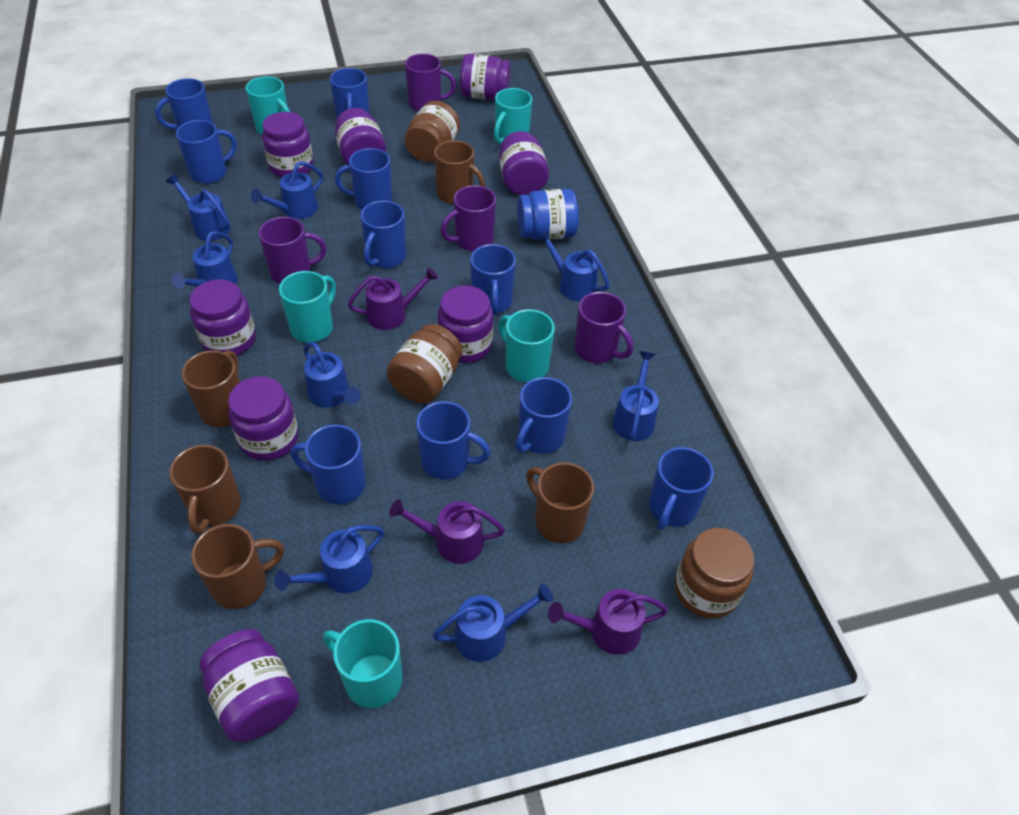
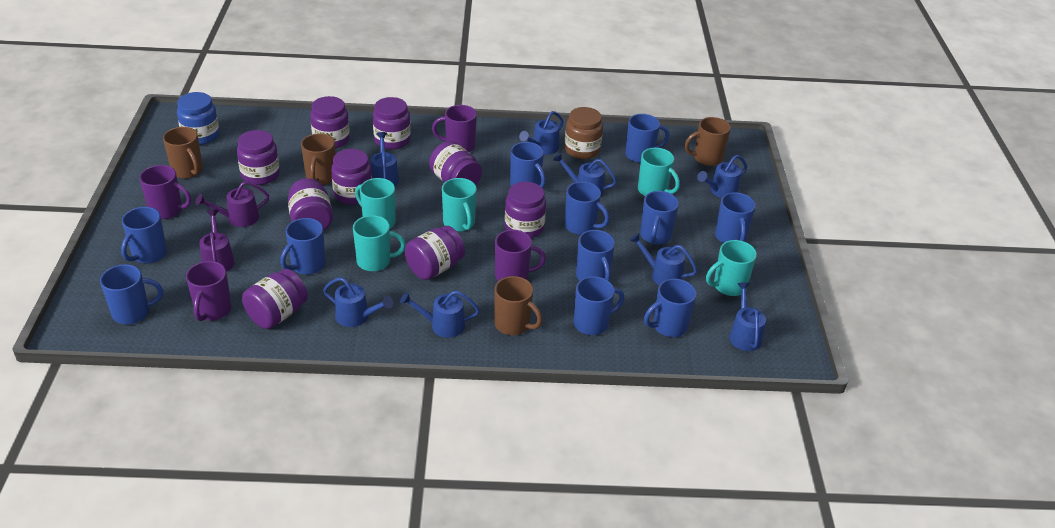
blue mug: [155,78,213,129] [176,120,237,184] [291,424,366,504] [330,68,370,119] [335,148,392,210] [360,201,406,268] [416,401,491,480] [470,244,516,315] [516,377,572,454] [649,447,713,530] = 10 -> [100,264,163,324] [121,207,167,263] [280,218,325,275] [510,142,546,189] [565,181,609,235] [574,276,624,335] [576,230,615,281] [625,114,670,163] [640,191,679,244] [644,278,696,337] [715,192,756,243] = 11
brown jar: [387,324,462,403] [405,101,460,162] [675,528,754,619] = 3 -> [564,107,603,159] = 1
brown mug: [169,445,241,534] [182,350,240,427] [191,524,284,609] [434,140,485,204] [526,462,594,543] = 5 -> [163,127,203,179] [301,133,336,185] [494,276,542,335] [685,117,731,166] = 4
purple jar: [190,279,256,356] [200,629,299,742] [228,377,299,461] [262,112,314,178] [335,108,386,165] [438,285,493,363] [460,54,511,100] [499,131,549,195] = 8 -> [237,130,280,185] [242,269,308,329] [288,178,333,231] [310,96,350,148] [331,149,372,205] [373,97,411,150] [405,226,465,280] [429,141,482,185] [505,182,546,238] = 9
purple watering can: [348,267,438,330] [389,499,505,564] [548,589,668,655] = 3 -> [195,181,269,227] [199,210,235,272] = 2

